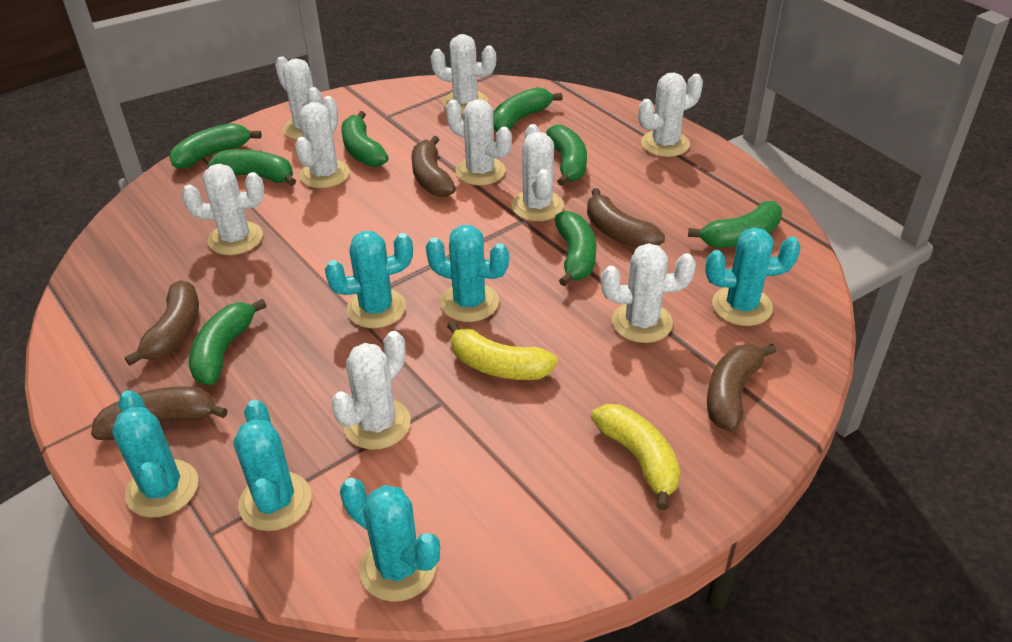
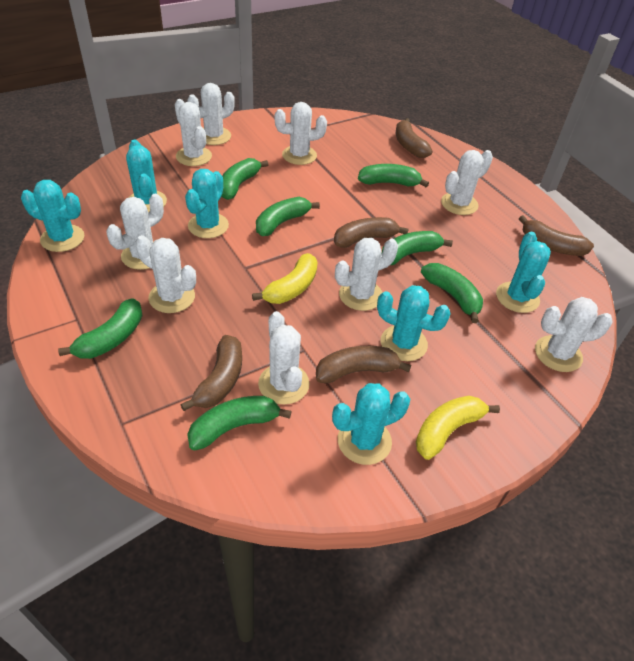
green banana: [169,123,262,168] [189,299,267,385] [208,149,296,186] [342,111,389,167] [493,87,563,132] [546,125,587,186] [555,211,596,287] [688,201,782,248] = 8 -> [58,298,143,359] [187,396,292,451] [221,158,269,200] [256,197,320,236] [358,164,429,187] [382,231,453,265] [421,263,483,323] = 7

